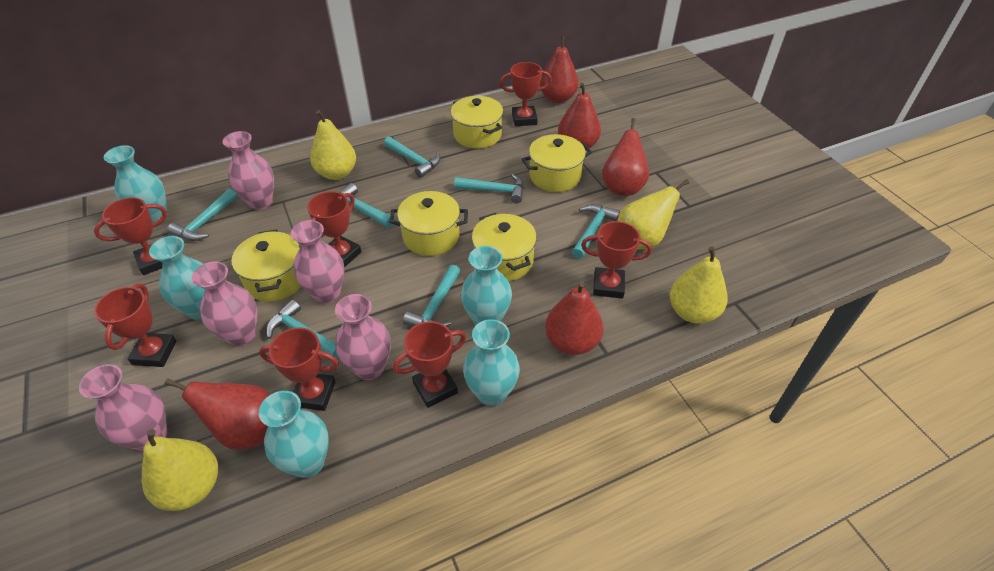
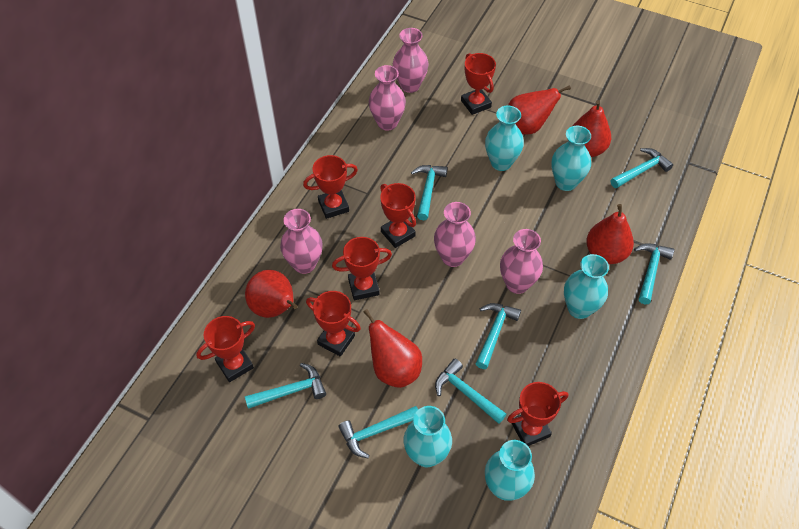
yellow pear: [142,429,218,511] [310,110,356,180] [618,179,689,250] [670,247,728,324] = 4 -> none = 0
yellow pot: [231,229,301,302] [389,191,468,256] [451,96,503,149] [472,213,537,281] [522,134,592,192] = 5 -> none = 0

